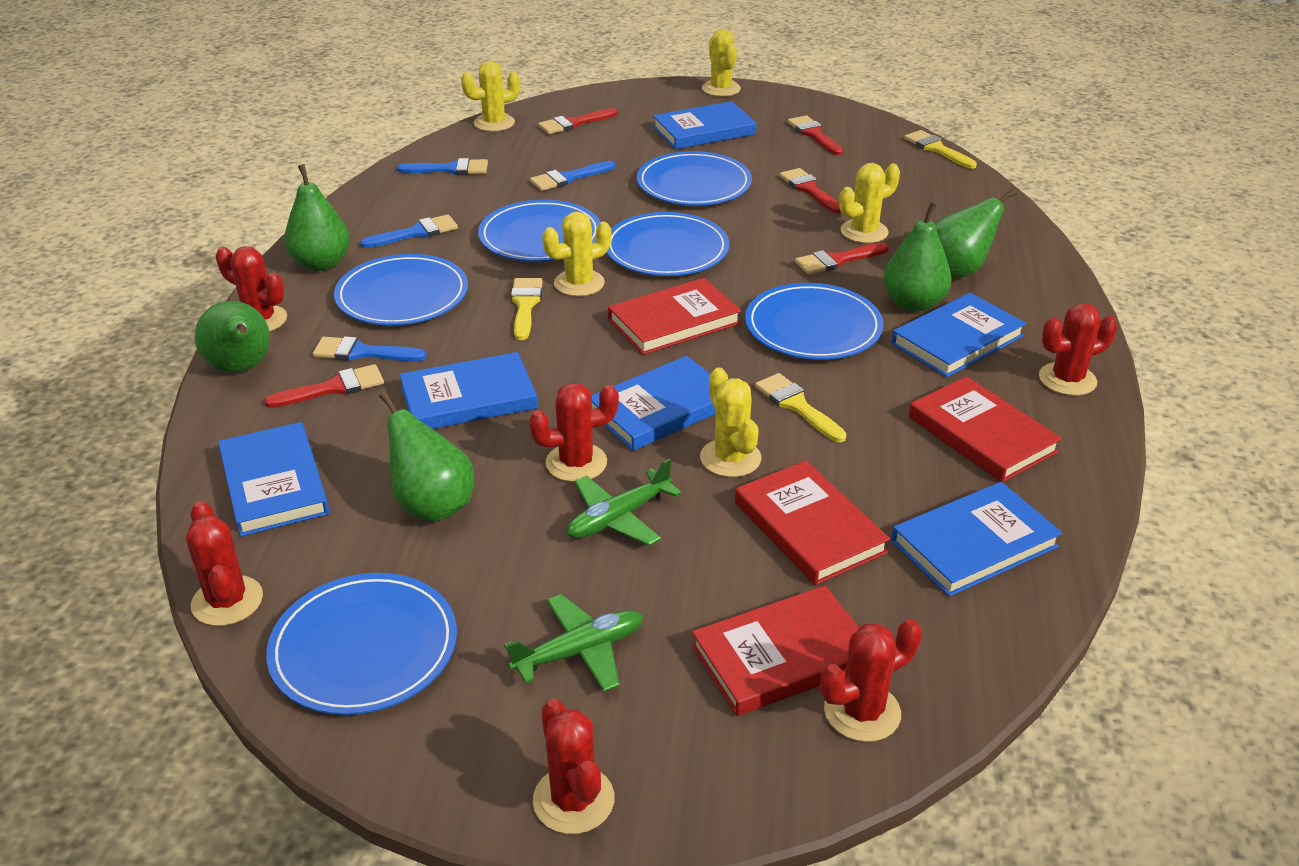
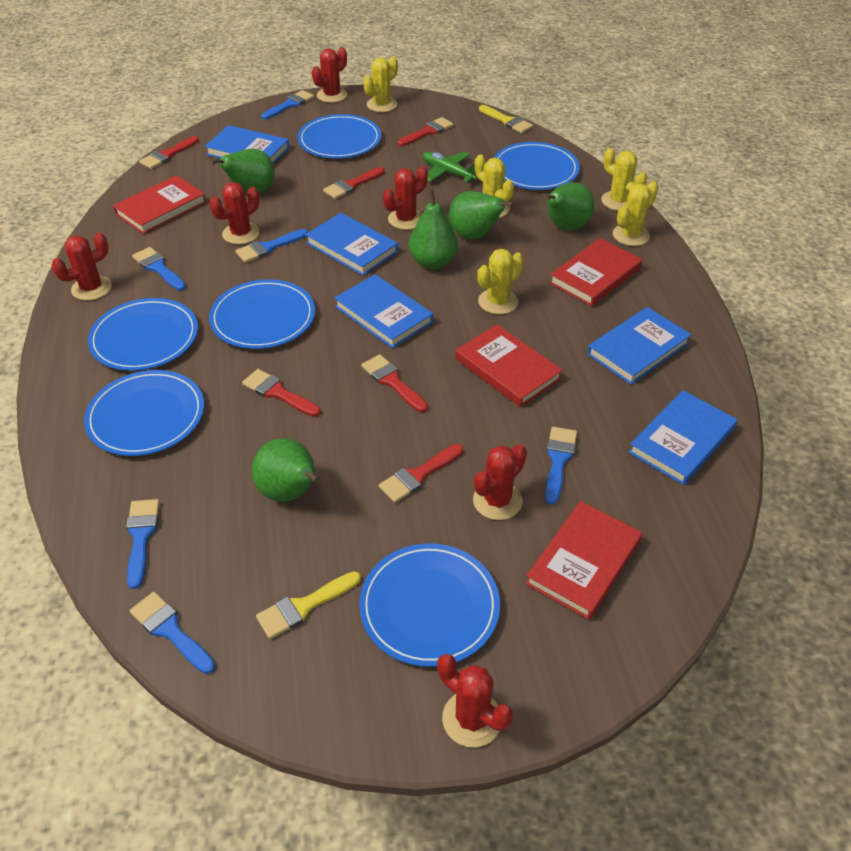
blue book: [218,422,329,536] [399,352,538,429] [591,356,716,451] [653,101,756,149] [891,293,1026,377] [891,482,1063,597] = 6 -> [205,125,290,164] [305,213,398,276] [334,274,433,348] [587,307,692,385] [628,390,737,485] = 5
blue brush: [313,336,427,361] [360,214,458,248] [397,158,488,175] [530,161,615,191] = 4 -> [126,499,160,589] [130,592,215,674] [132,247,186,291] [235,229,308,263] [261,90,314,119] [545,427,577,504] = 6
green plane: [504,594,643,692] [567,458,682,546] = 2 -> [423,152,477,183] = 1
red brush: [264,364,384,408] [538,108,618,134] [780,168,841,213] [787,115,843,155] [795,243,889,275] = 5 -> [139,136,199,169] [242,369,320,417] [323,167,385,199] [361,354,428,412] [379,444,463,503] [398,117,453,146] = 6
yellow brush: [511,278,543,340] [755,373,847,442] [904,130,977,169] = 3 -> [256,571,361,639] [479,105,533,133] = 2

